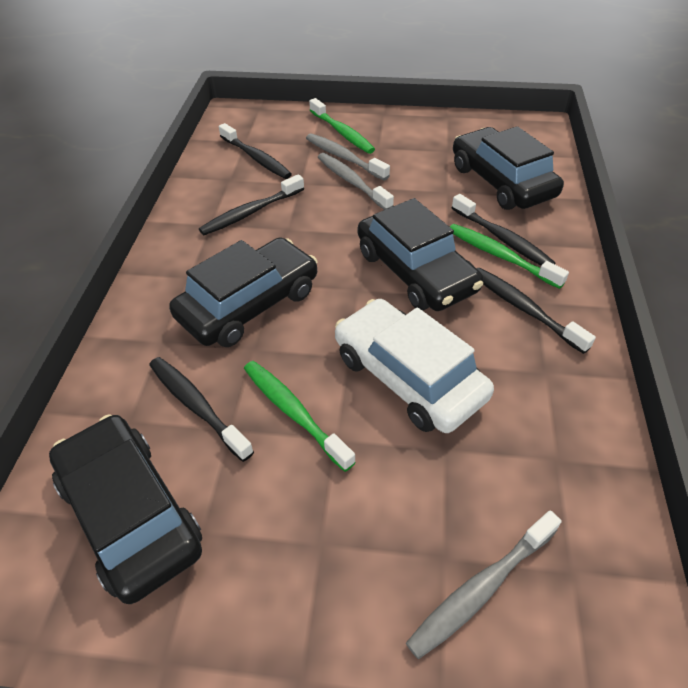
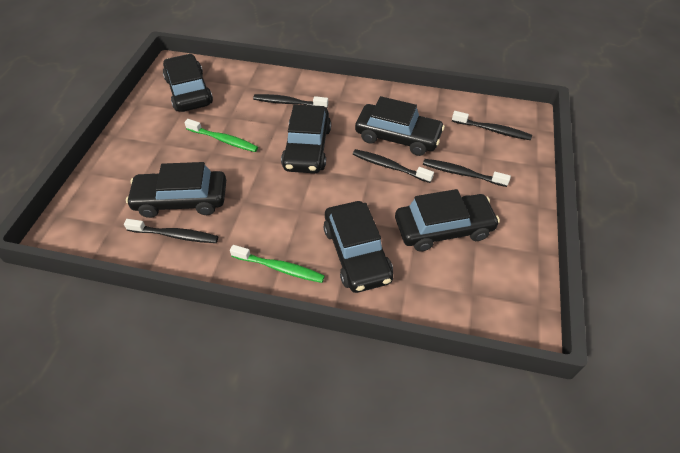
black car: [49,414,202,604] [169,237,317,347] [358,198,483,311] [453,126,564,210] = 4 -> [126,162,226,218] [163,54,213,112] [281,104,331,173] [324,201,393,293] [355,96,445,156] [395,189,500,252] = 6
green toothbrush: [244,361,356,472] [309,98,375,154] [450,224,569,289] = 3 -> [184,119,258,152] [230,245,325,283] = 2
grey toothbrush: [306,134,390,180] [318,153,394,210] [406,510,562,659] = 3 -> none = 0
white car: [335,299,494,433] = 1 -> none = 0

